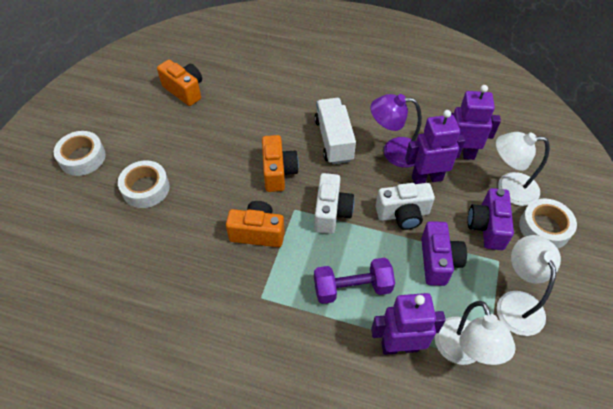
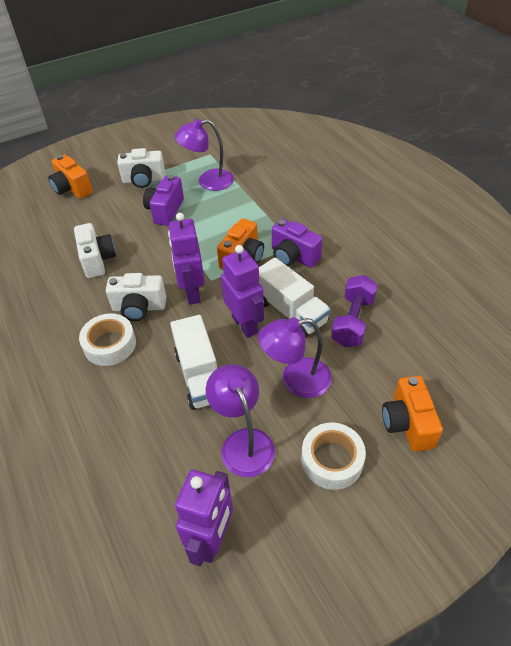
purple lamp: [370,94,422,168] = 1 -> [175,119,234,191] [206,364,275,477] [258,317,332,398] = 3
white camera: [315,173,354,234] [375,183,435,230] = 2 -> [74,223,116,278] [106,273,166,321] [117,148,165,188] = 3
white lamp: [434,301,516,365] [496,132,550,206] [497,235,561,336] = 3 -> none = 0
white tape: [54,131,106,176] [118,160,170,208] [519,198,577,248] = 3 -> [79,313,136,366] [301,423,366,490] = 2
white truck: [314,98,356,164] = 1 -> [170,315,217,410] [259,257,331,337] = 2

